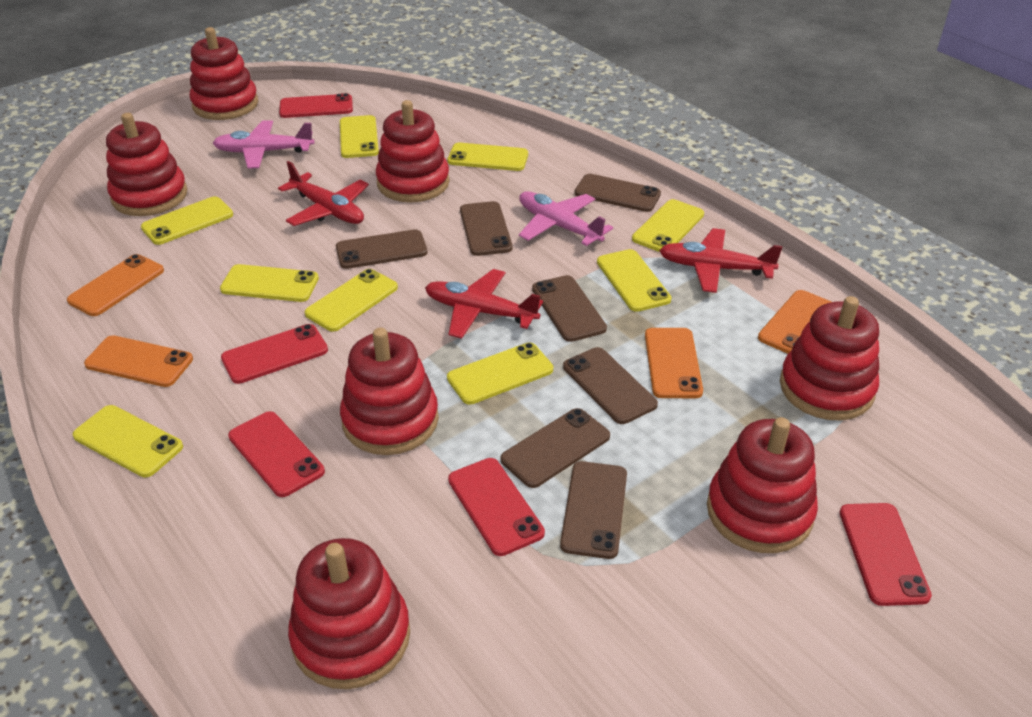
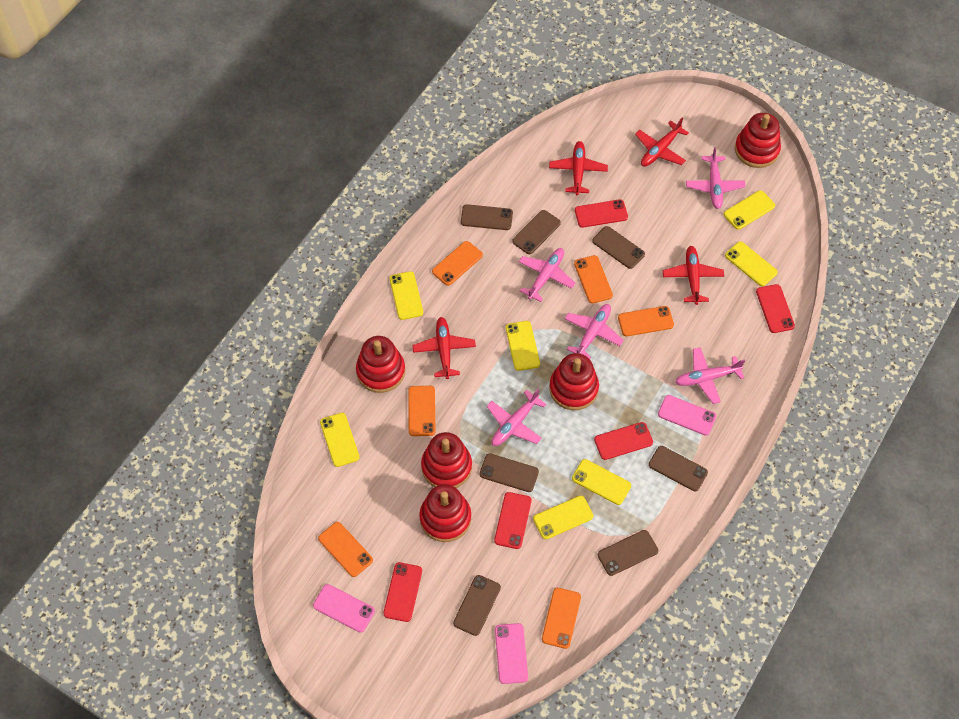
orange phone: [67,254,164,316] [84,335,193,387] [645,328,703,398] [758,290,832,354] = 4 -> [318,522,373,577] [408,386,436,436] [432,241,483,286] [542,588,581,649] [574,255,613,304] [618,306,674,336] = 6
pink phone: none = 0 -> [313,584,375,633] [495,623,528,684] [658,395,716,436] = 3
pink plane: [213,120,314,168] [519,191,613,246] = 2 -> [487,389,546,446] [519,248,575,302] [565,304,623,359] [675,347,745,404] [686,147,745,209] = 5
red plane: [278,161,369,226] [425,269,543,339] [659,228,783,293] = 3 -> [412,317,476,379] [549,141,608,195] [635,118,689,167] [663,246,724,305] = 4
red stacking toy: [106,113,187,216] [190,27,258,120] [288,538,410,689] [340,328,439,455] [376,100,450,202] [707,417,818,553] [780,296,879,421] = 7 -> [356,336,405,393] [419,484,471,542] [421,432,472,488] [549,353,599,410] [735,113,781,168] = 5
yellow phone: [73,405,183,477] [141,197,233,245] [220,264,319,302] [305,269,398,332] [340,115,379,158] [447,342,553,405] [448,143,528,171] [597,249,672,312] [632,199,704,252] = 9 -> [320,413,360,467] [390,271,423,320] [506,321,540,371] [533,496,593,539] [572,459,631,505] [724,190,775,230] [725,241,778,286] = 7

